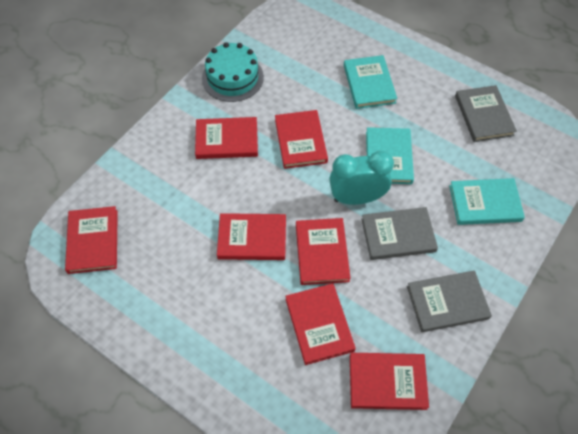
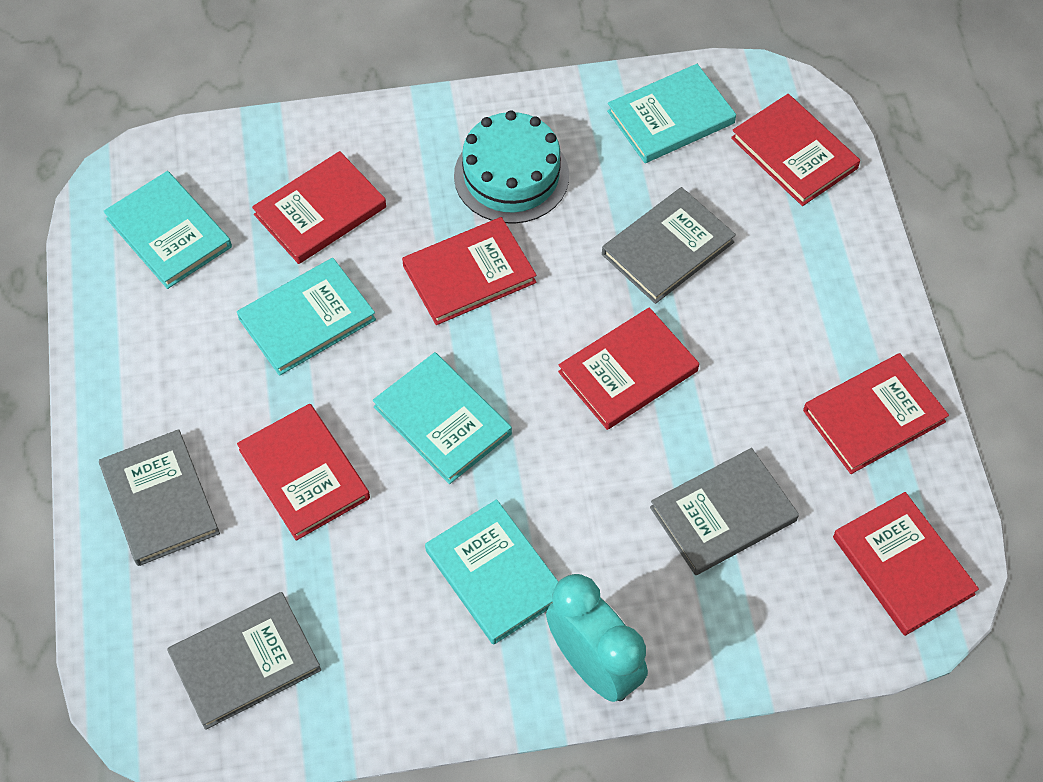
grey book: [361,207,438,260] [407,270,492,332] [455,85,517,142] = 3 -> [99,429,220,566] [167,592,321,730] [602,187,736,304] [650,448,799,575] = 4
turquoise book: [344,55,397,109] [366,127,414,184] [449,178,525,225] = 3 -> [104,171,232,289] [237,258,376,376] [373,352,512,484] [425,499,558,645] [607,64,736,163] = 5

